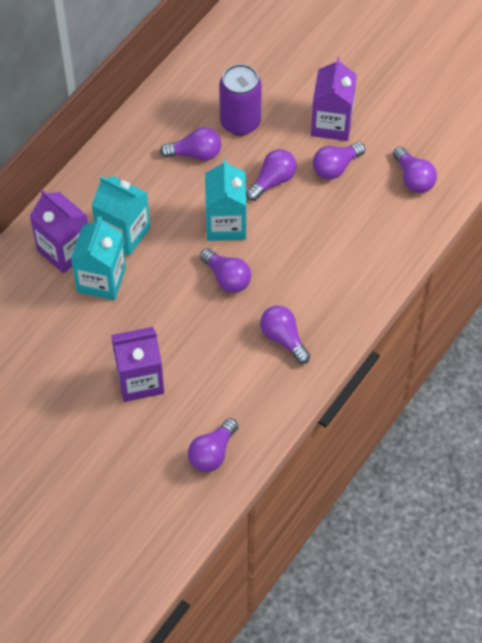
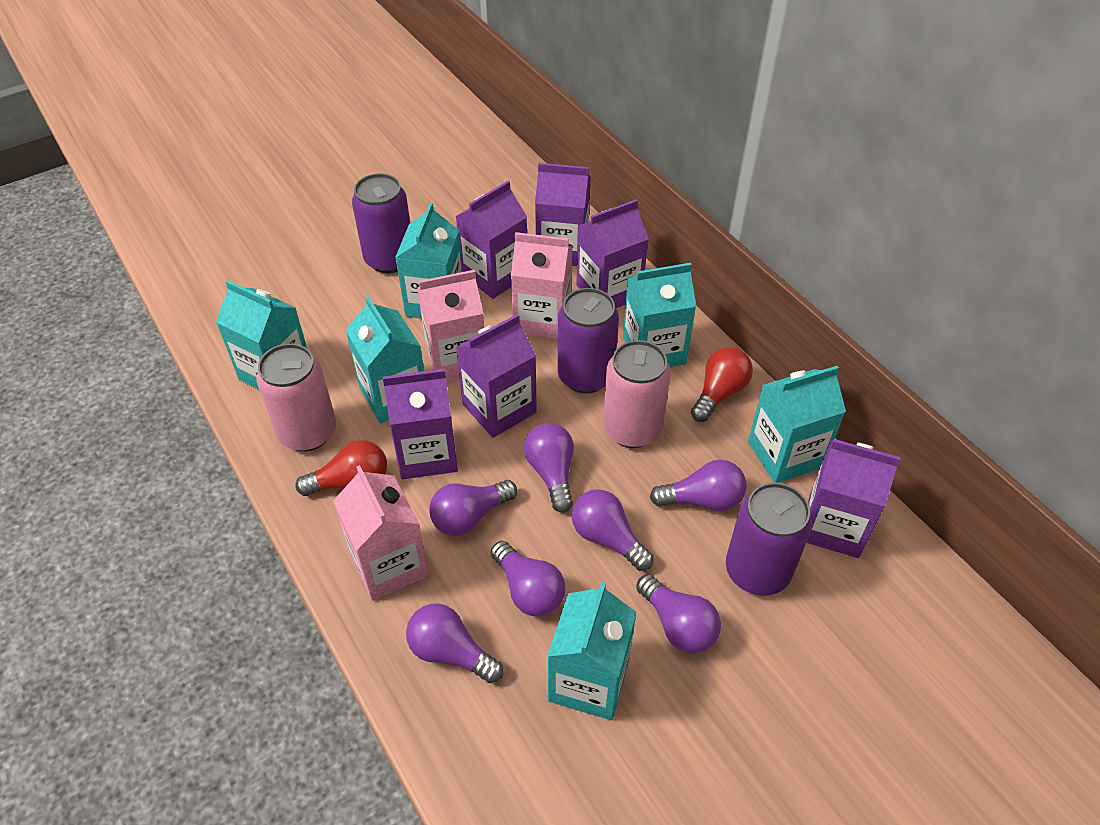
pink can: none = 0 -> [257,343,336,451] [603,340,671,448] = 2
pink carton: none = 0 -> [333,465,429,601] [417,270,484,380] [511,232,572,339] = 3
purple can: [219,64,262,136] = 1 -> [352,173,410,273] [558,288,619,393] [726,482,812,596] = 3
purple carton: [30,190,88,273] [111,327,164,402] [311,57,357,141] = 3 -> [383,369,458,479] [456,181,527,299] [456,314,537,438] [535,163,591,266] [576,200,649,308] [806,439,901,558] = 6
red light bulb: none = 0 -> [295,440,387,496] [691,347,753,422] = 2
turquoise carton: [71,216,126,300] [91,176,150,256] [205,159,247,241] = 3 -> [216,280,307,390] [346,296,424,424] [395,203,463,319] [547,582,637,720] [623,263,696,367] [748,366,846,483] = 6

